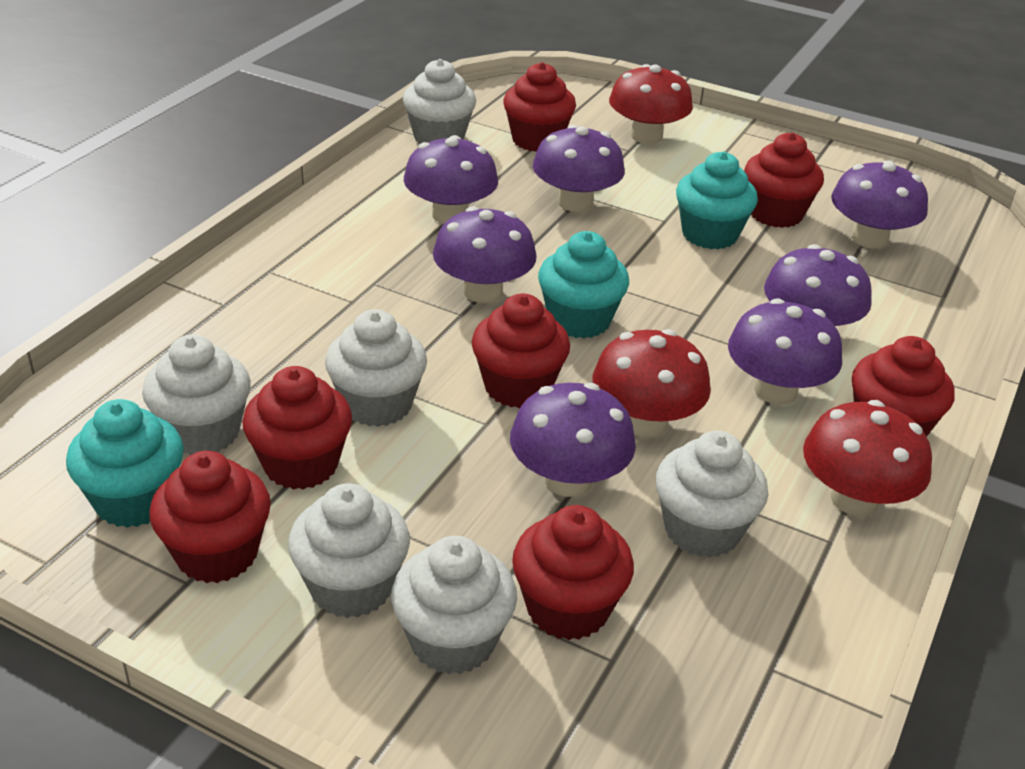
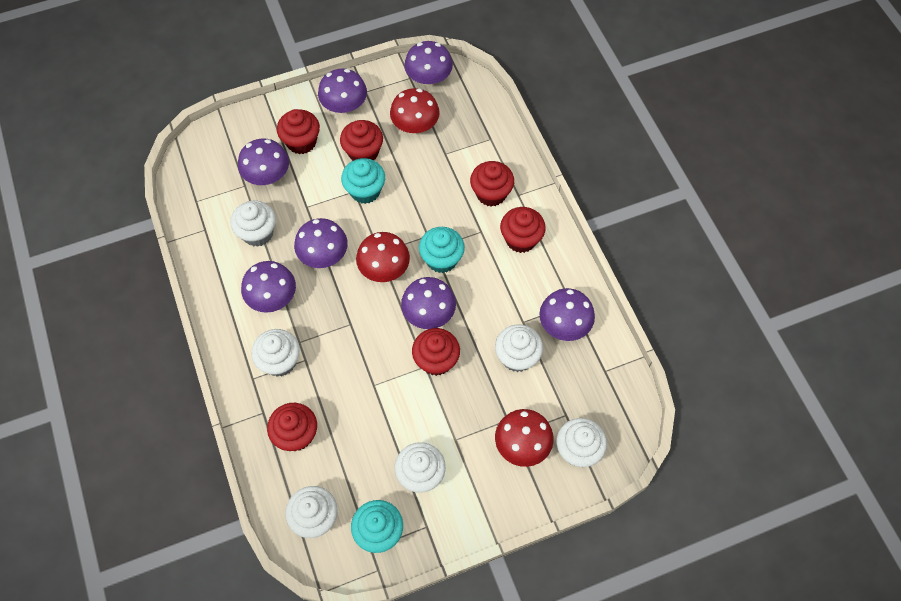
red cupcake: [149,451,271,583] [242,366,352,490] [472,294,570,408] [503,62,576,152] [512,505,634,640] [744,132,824,228] [852,336,955,437] = 7 -> [267,403,317,451] [277,109,320,154] [340,120,383,161] [412,328,460,376] [470,161,514,207] [500,207,546,253] = 6

